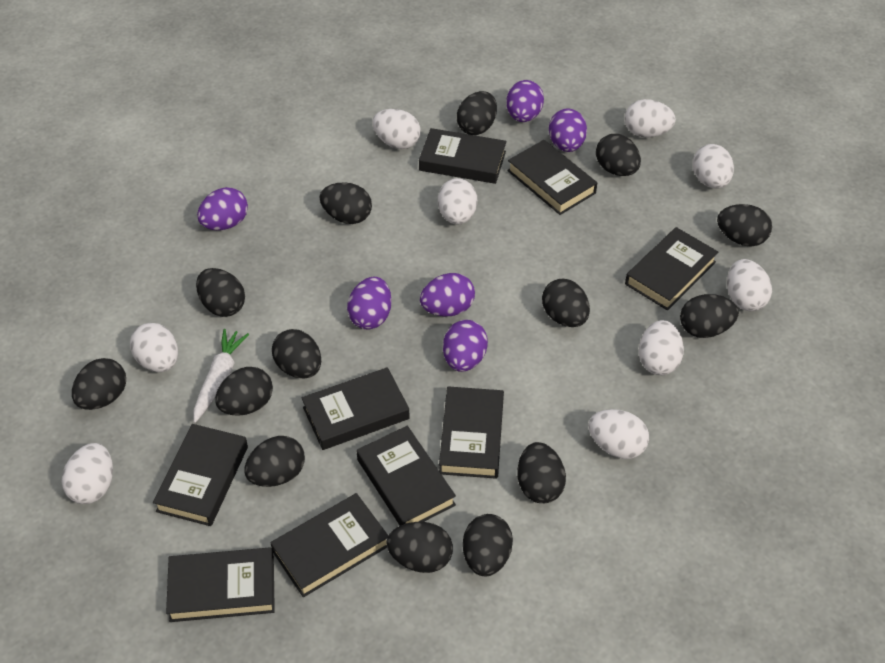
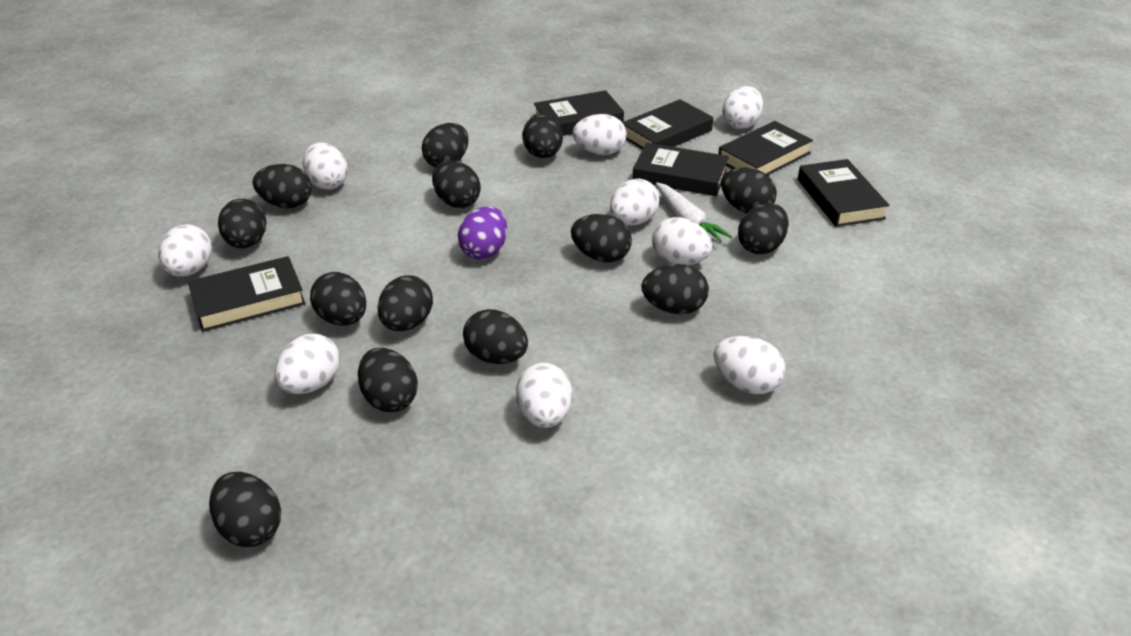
black book: [153,424,248,526] [166,547,275,622] [271,493,388,597] [302,367,410,450] [357,426,456,526] [419,128,507,184] [439,387,504,479] [507,140,597,215] [625,227,718,310] = 9 -> [188,256,305,332] [534,90,624,136] [622,99,713,149] [633,142,729,196] [718,121,813,175] [798,159,889,227] = 6
purple egg: [197,187,248,230] [347,277,392,330] [420,273,475,317] [443,320,488,372] [506,80,544,122] [549,108,587,152] = 6 -> [458,206,507,260] = 1

